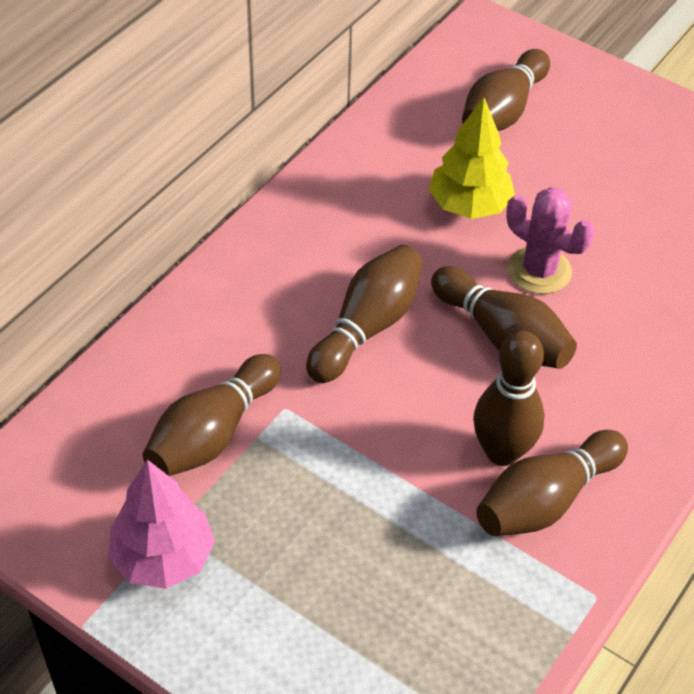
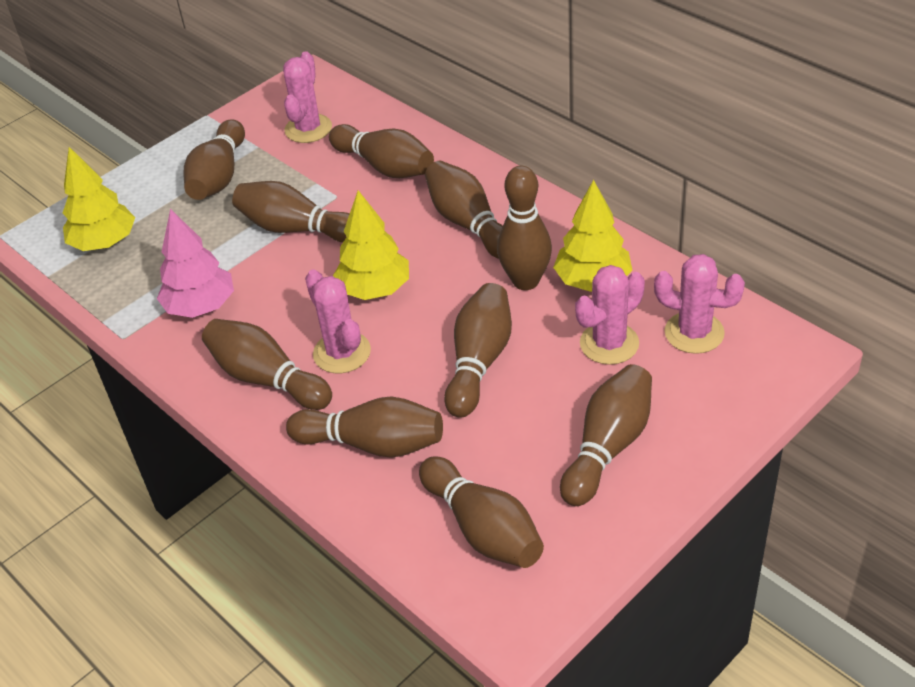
brown bowling pin: [143,354,281,476] [306,245,423,383] [431,266,577,369] [462,49,550,131] [473,331,545,466] [476,430,628,536] = 6 -> [184,119,245,200] [202,319,332,410] [232,181,349,243] [286,396,443,458] [329,124,434,178] [419,456,544,568] [425,161,503,259] [444,283,512,418] [497,165,552,290] [560,364,652,506] = 10
pink cactus: [506,187,594,294] = 1 -> [283,51,332,143] [305,269,371,373] [575,265,645,365] [654,254,745,354] = 4
yellow tree: [429,97,515,219] = 1 -> [63,147,135,251] [333,190,409,300] [553,180,632,292] = 3

